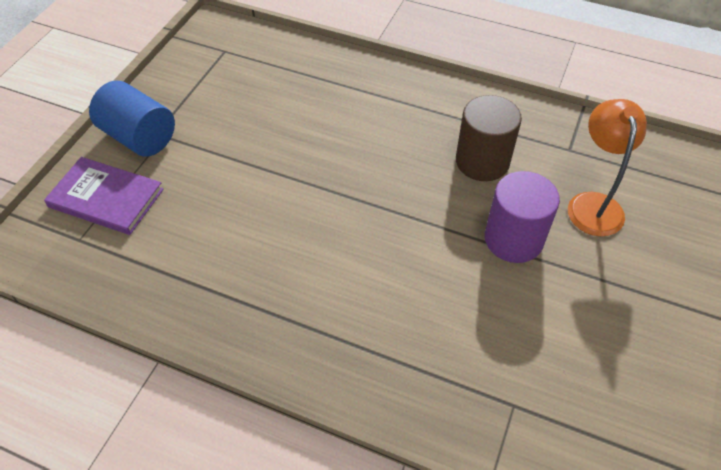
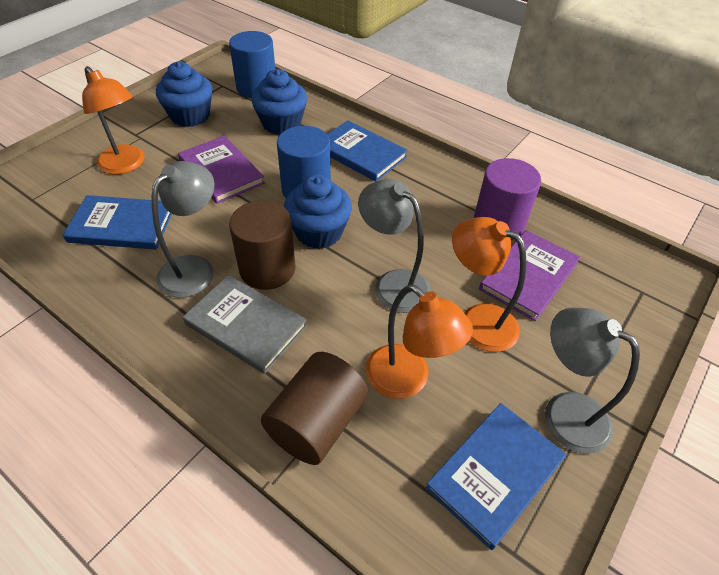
blue book: none = 0 -> [63,195,172,249] [327,120,408,182] [425,403,566,550] = 3
blue cupcake: none = 0 -> [156,61,212,127] [251,69,307,135] [284,175,352,249] = 3
blue cylinder: [89,81,175,157] = 1 -> [229,31,275,98] [277,126,331,198] = 2
brown cylinder: [456,95,522,181] = 1 -> [229,200,296,290] [261,352,368,465] = 2
grey book: none = 0 -> [183,275,307,374] = 1
grey lamp: none = 0 -> [152,161,214,298] [358,179,431,313] [545,307,640,454] = 3
orange lamp: [568,99,647,236] = 1 -> [82,66,145,175] [365,285,473,399] [452,217,526,352] = 3
purple book: [44,157,164,235] = 1 -> [178,135,265,204] [479,230,580,321] = 2

